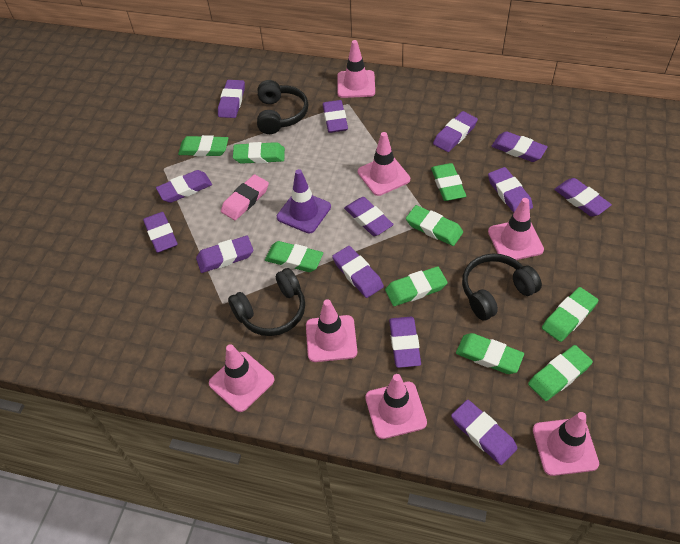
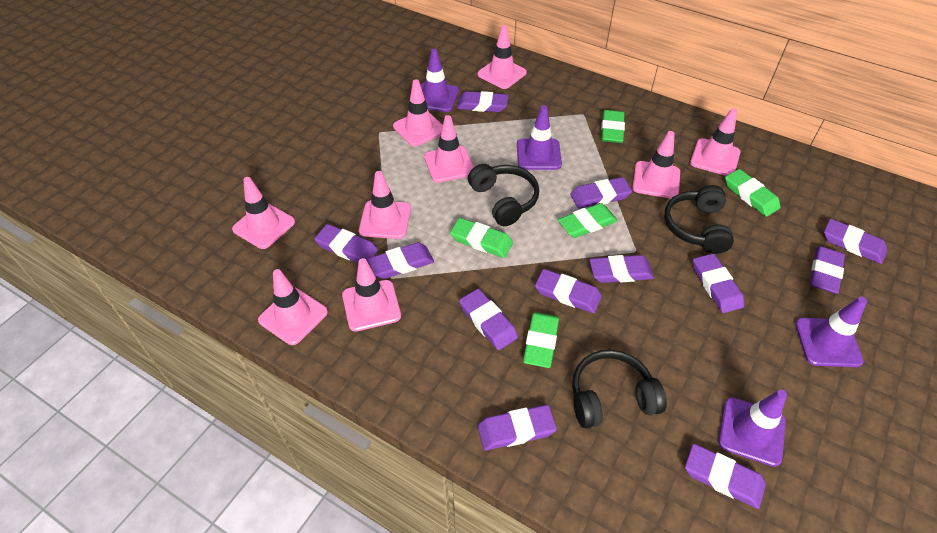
green eraser: [178,135,229,157] [233,142,285,164] [265,241,323,272] [385,266,448,306] [406,205,463,246] [431,163,466,201] [456,333,524,374] [528,345,593,401] [542,287,599,342] = 9 -> [450,218,513,258] [523,312,559,368] [558,203,618,238] [601,110,625,143] [725,169,781,217] = 5
pink eraser: [221,174,269,220] = 1 -> none = 0
pink traffic cone: [209,344,275,412] [306,299,357,362] [337,40,375,98] [358,132,410,196] [365,374,427,439] [488,198,544,260] [533,412,599,476] = 7 -> [232,177,295,249] [258,269,328,345] [342,258,401,332] [359,171,411,239] [393,79,443,147] [424,115,474,183] [477,25,527,89] [633,131,680,199] [690,108,741,176] = 9
purple eraser: [143,212,178,253] [156,170,212,203] [196,236,253,273] [218,80,245,118] [323,100,348,133] [332,246,384,298] [344,197,394,236] [389,317,421,368] [433,111,478,152] [451,400,518,465] [488,167,533,213] [492,131,548,162] [554,178,612,217] = 13 -> [314,224,378,264] [368,242,434,279] [457,91,508,112] [459,289,518,350] [478,405,557,450] [535,269,602,313] [571,177,632,209] [589,255,654,283] [685,444,766,509] [693,253,744,313] [810,246,845,294] [824,218,887,264] = 12
purple traffic cone: [277,169,331,233] = 1 -> [421,49,459,112] [517,105,562,170] [719,390,787,467] [795,296,867,367] = 4

